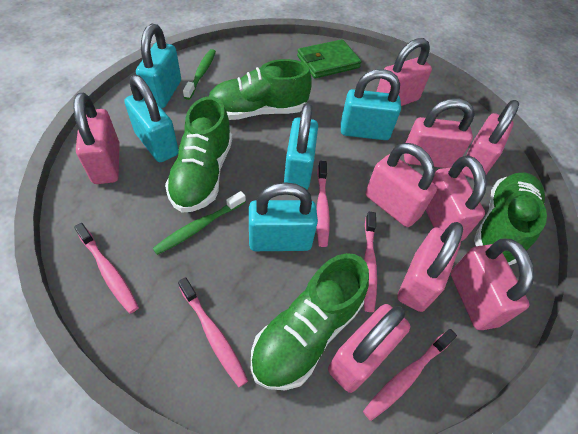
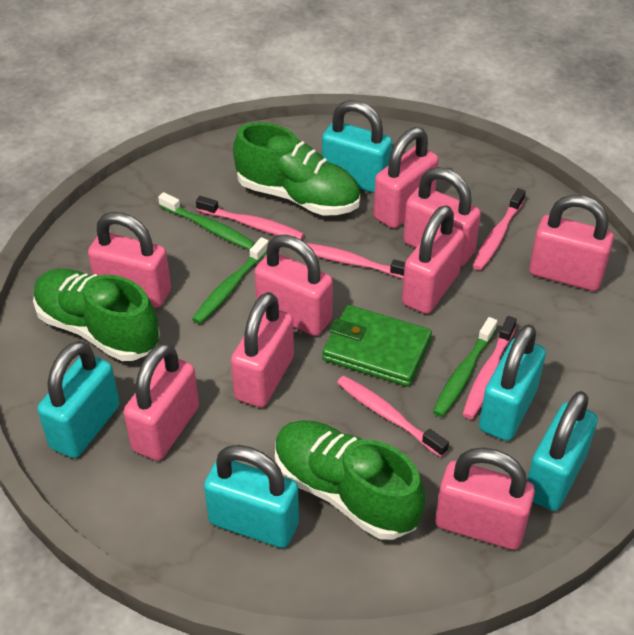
green shoe: [165,96,232,213] [209,59,312,120] [251,253,369,390] [474,172,547,265] = 4 -> [33,268,160,361] [233,122,360,215] [275,420,425,540] = 3
green toothbrush: [153,191,246,255] [183,49,216,100] = 2 -> [158,192,255,250] [192,237,269,324] [433,317,497,417] = 3

